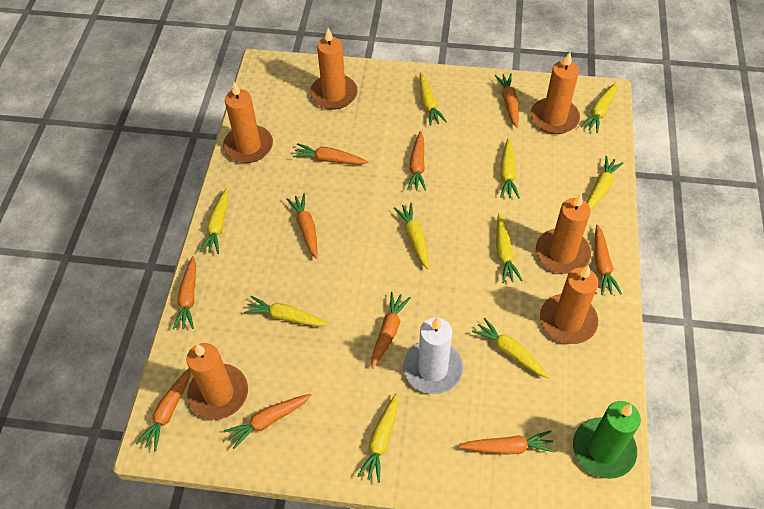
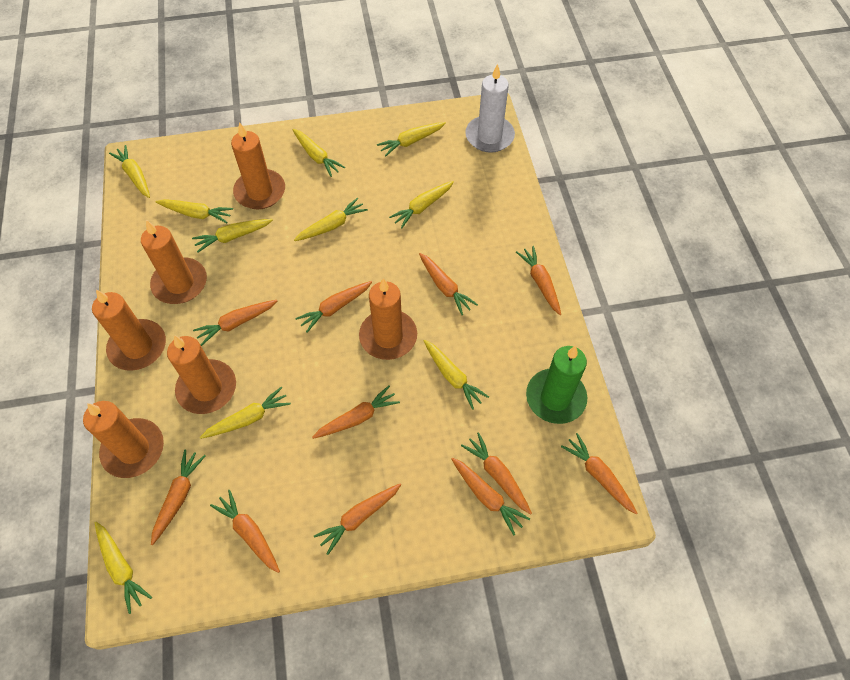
orange carrot: [136,368,191,451] [173,256,196,330] [224,394,311,449] [287,194,318,259] [293,143,368,165] [371,292,411,368] [407,131,426,191] [459,430,555,455] [495,73,519,128] [595,225,622,295] = 10 -> [151,449,206,545] [193,300,277,346] [210,490,280,573] [295,281,372,333] [312,386,400,439] [314,484,401,555] [419,253,478,315] [451,458,530,536] [461,432,532,515] [516,246,561,315] [561,433,637,514] = 11

